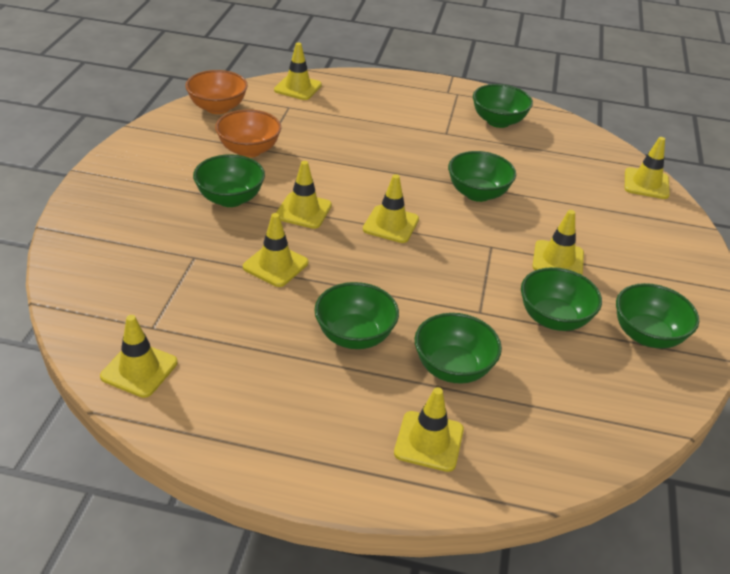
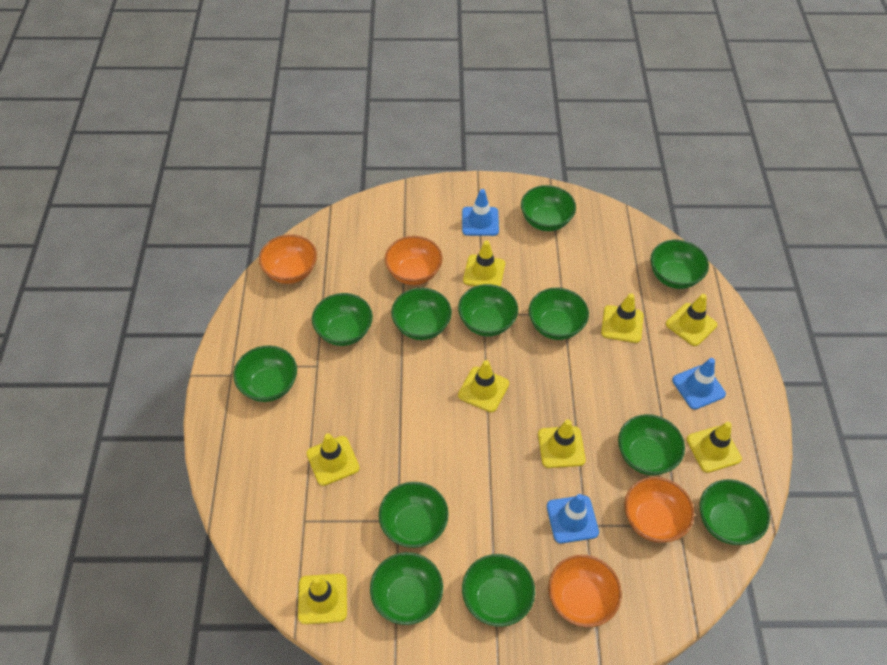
blue traffic cone: none = 0 -> [462,189,499,236] [547,494,599,543] [672,358,726,409] = 3
green bowl: [193,154,265,207] [314,282,399,349] [415,313,502,384] [448,151,516,202] [473,84,533,128] [521,267,602,331] [616,283,699,348] = 7 -> [233,345,297,402] [312,293,373,346] [370,552,443,625] [379,482,449,548] [391,288,452,340] [458,284,518,337] [462,554,535,627] [521,185,576,231] [529,288,589,340] [618,414,685,475] [651,240,709,289] [700,479,770,545] = 12
orange bowl: [185,70,248,114] [215,110,281,158] = 2 -> [259,234,317,284] [385,236,443,285] [548,555,622,627] [624,477,694,543] = 4

